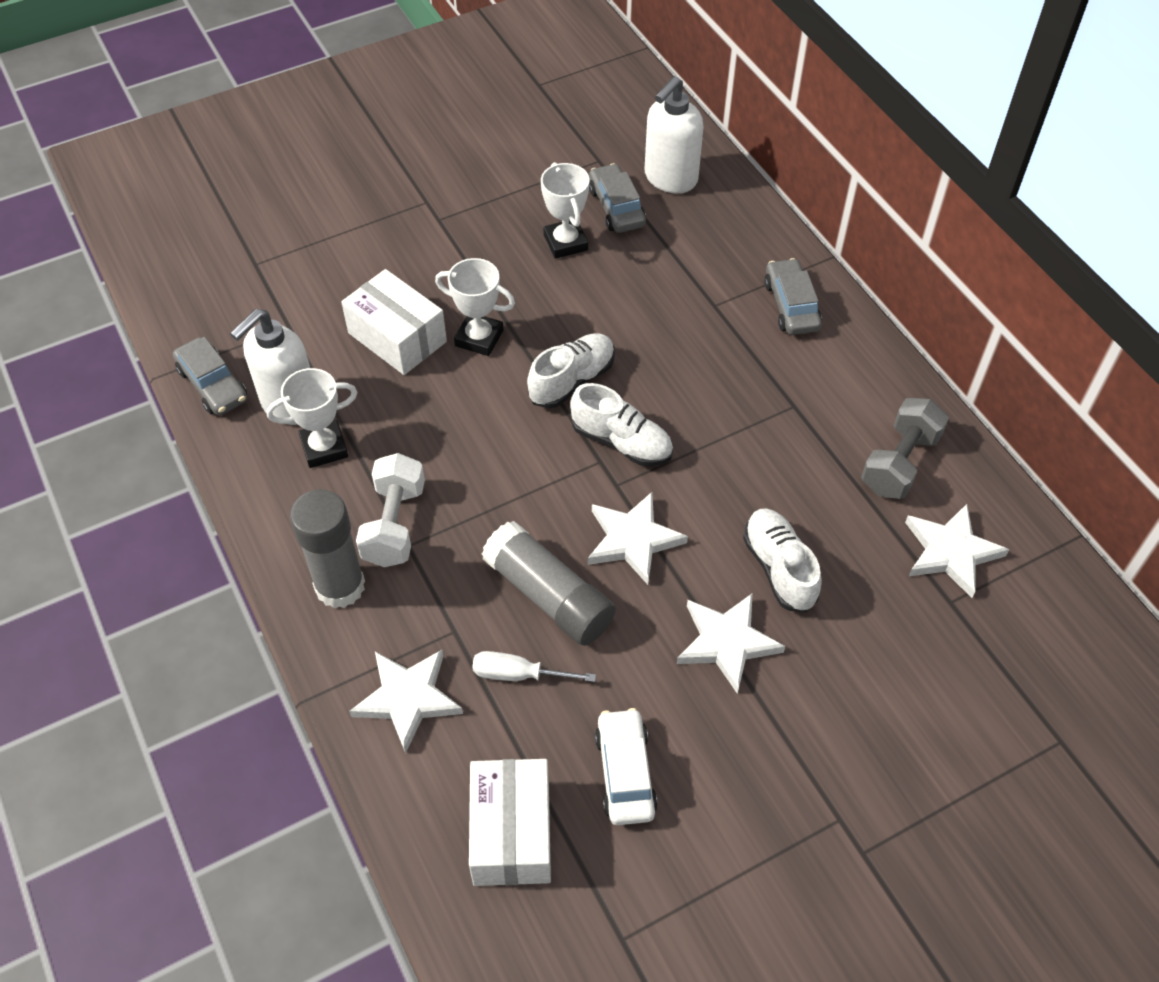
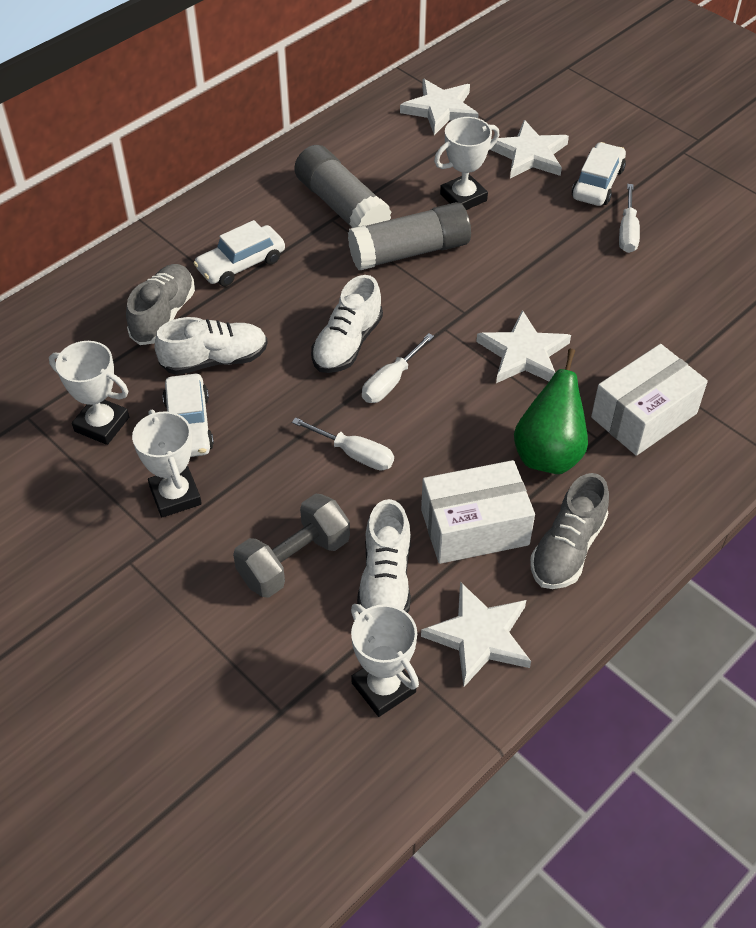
green pear: none = 0 -> [514,349,588,474] = 1
grey car: [173,337,247,415] [589,163,646,233] [764,258,822,335] = 3 -> none = 0
grey shoe: none = 0 -> [126,264,195,345] [530,473,609,589] = 2
white car: [595,708,658,825] = 1 -> [162,374,214,457] [193,220,285,286] [572,142,626,206] = 3
white dumbbell: [356,453,425,567] = 1 -> none = 0
white screwdriver: [472,651,596,682] = 1 -> [292,417,394,471] [362,333,434,403] [619,184,640,253] = 3
white soap dispenser: [230,309,310,425] [645,76,703,193] = 2 -> none = 0
white trophy: [267,368,358,468] [435,258,515,356] [541,162,589,259] = 3 -> [49,341,129,445] [132,410,202,517] [351,604,419,717] [434,117,499,210] = 4

